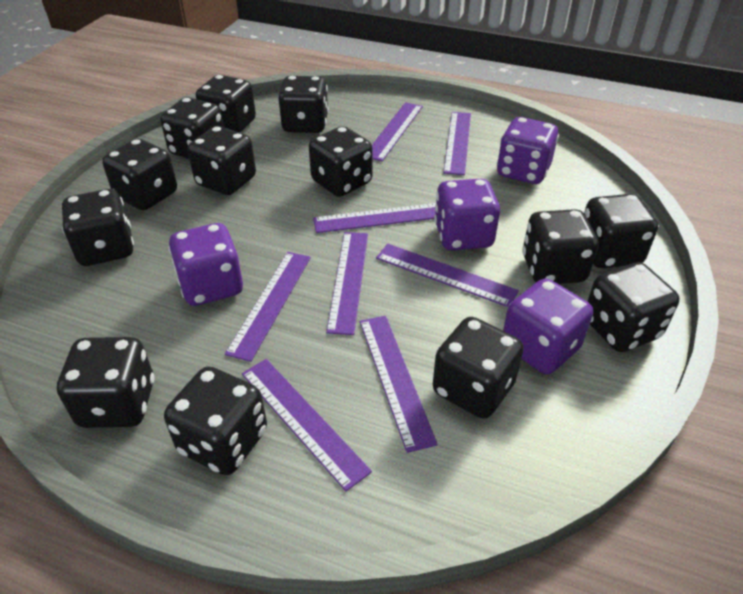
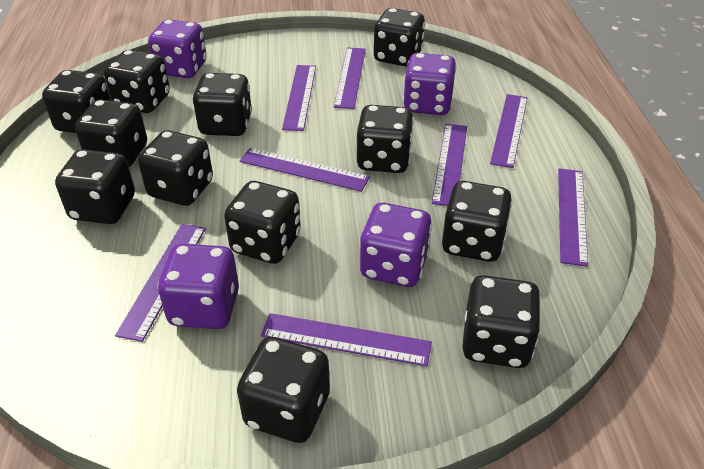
black dice: [57,337,155,428] [62,189,134,266] [102,139,177,210] [161,97,224,159] [164,366,267,475] [188,126,256,195] [196,75,256,133] [278,76,329,133] [309,126,372,197] [433,317,524,419] [522,209,598,284] [584,194,658,268] [587,262,680,352] = 13 -> [42,70,111,133] [55,149,135,224] [75,99,147,167] [104,50,170,113] [138,130,213,206] [192,73,252,136] [224,181,301,264] [237,337,330,443] [357,105,414,173] [374,8,425,66] [442,181,512,262] [462,275,541,368] = 12

